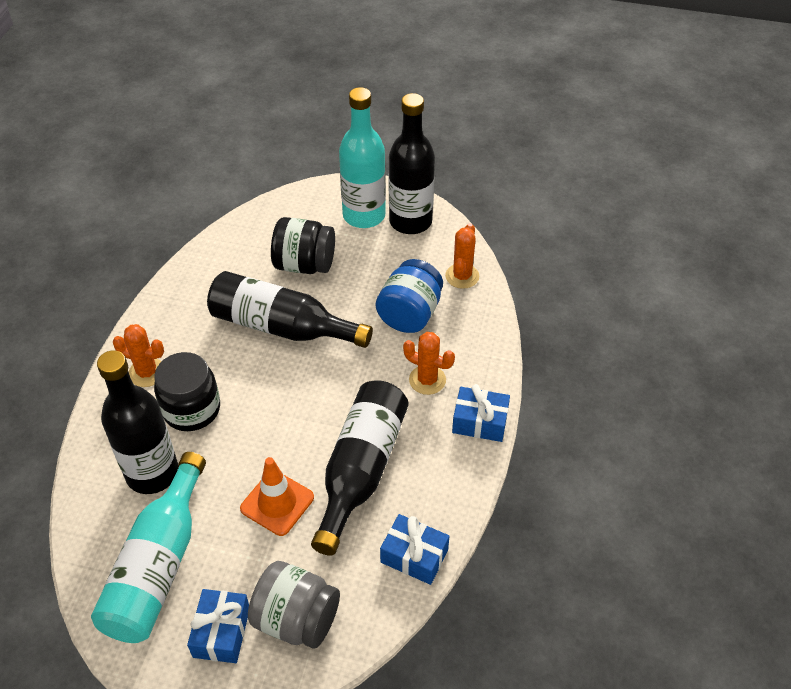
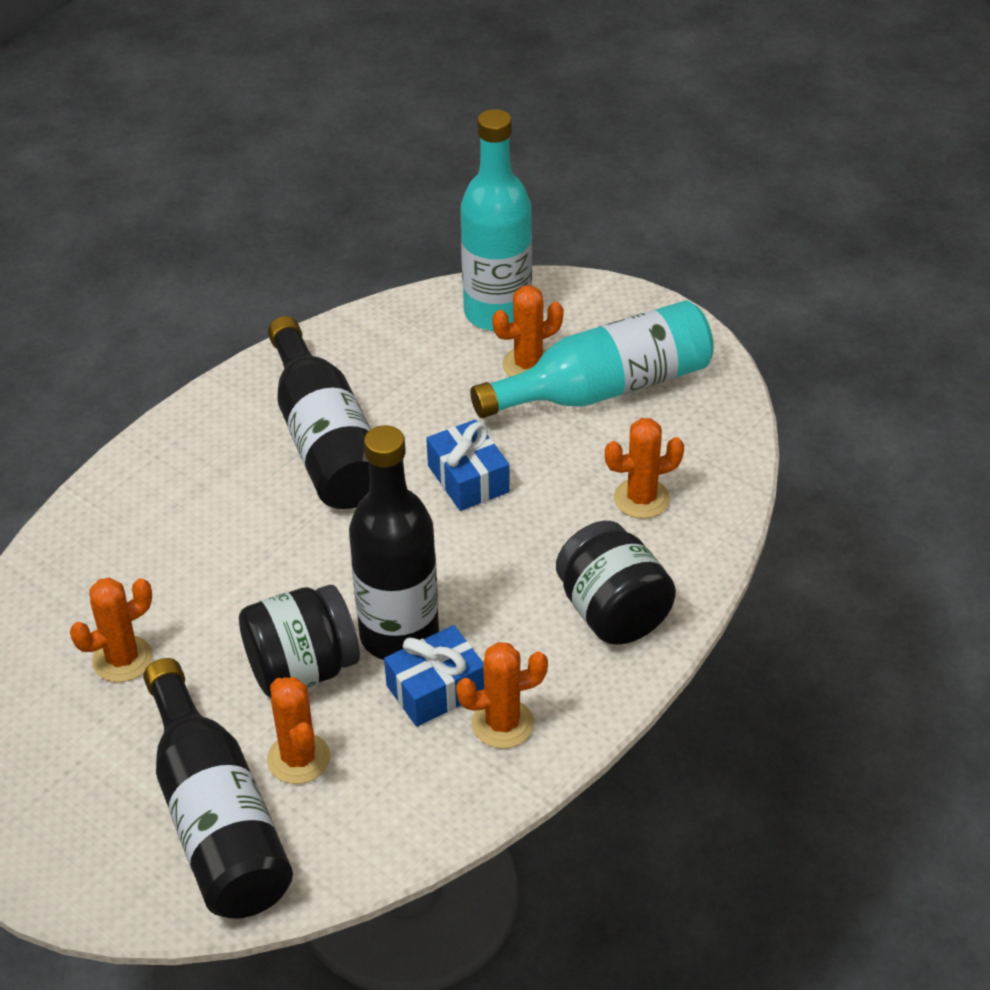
black bottle: [97,350,179,494] [207,271,373,348] [311,380,409,556] [389,93,435,234] = 4 -> [143,658,293,919] [268,316,371,509] [349,425,439,660] = 3
blue gift: [187,589,249,663] [380,514,449,585] [452,384,510,442] = 3 -> [384,625,484,727] [426,419,510,511] = 2
blue jar: [376,259,443,333] = 1 -> none = 0
grey jar: [248,561,340,649] = 1 -> none = 0
orange cactus: [113,324,164,387] [403,332,455,395] [445,223,479,289] = 3 -> [70,578,153,682] [267,677,330,784] [456,642,548,749] [492,285,564,377] [605,418,685,519] = 5
orange traffic cone: [240,457,314,536] = 1 -> none = 0

